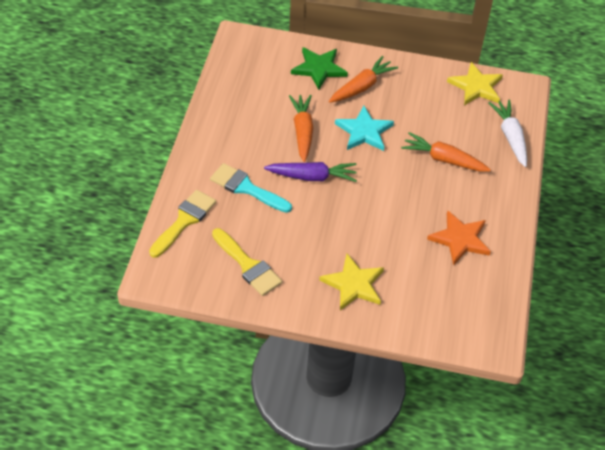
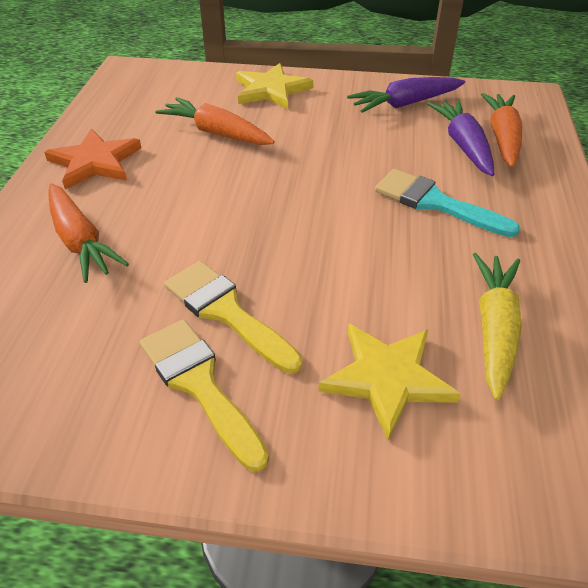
green star: [291,47,348,90] = 1 -> none = 0
purple carrot: [264,162,357,182] = 1 -> [347,77,465,113] [427,100,494,176] = 2
turquoise star: [335,106,394,151] = 1 -> none = 0
white carrot: [489,100,527,167] = 1 -> none = 0
yellow carrot: none = 0 -> [473,253,522,400] = 1

